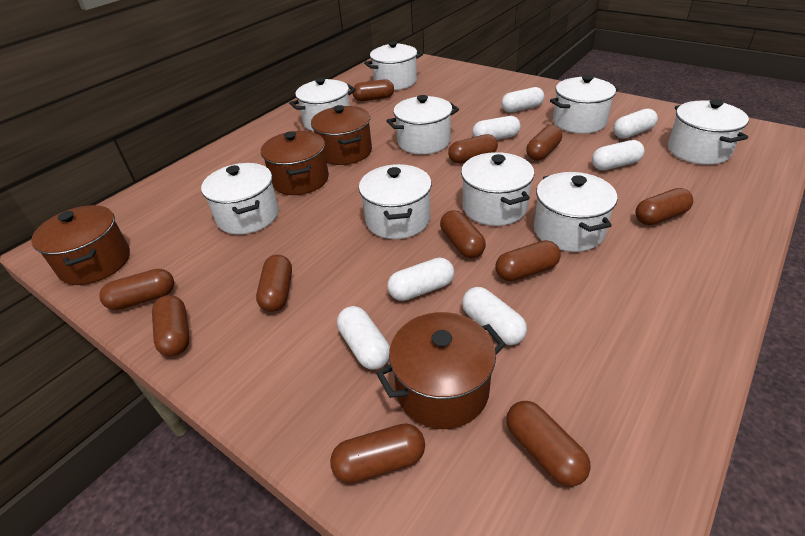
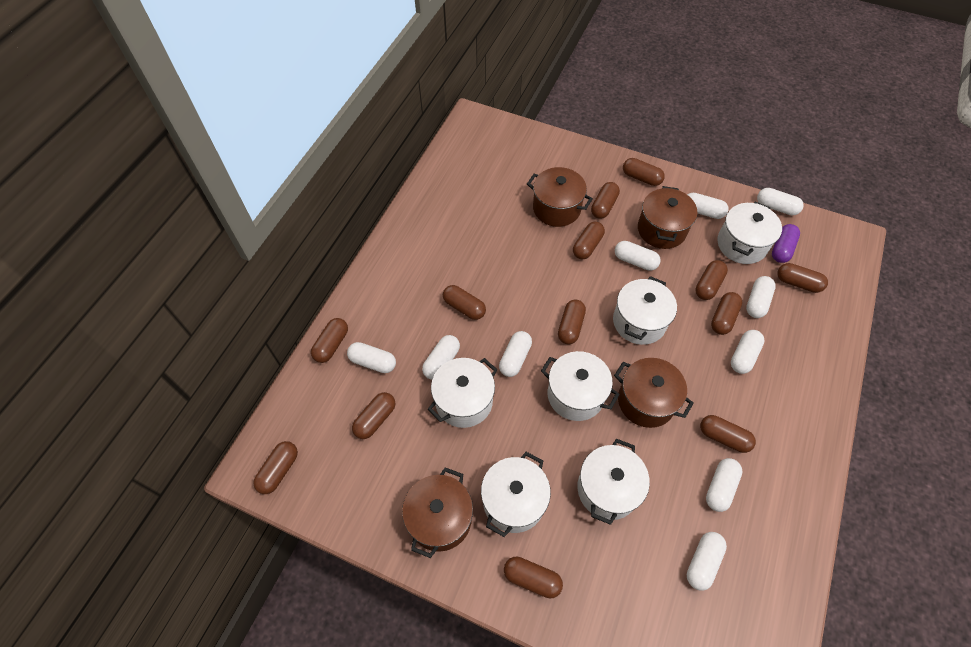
brown capsule: [99,269,174,310] [152,295,190,356] [256,255,292,312] [330,423,425,483] [352,79,394,101] [440,210,486,258] [448,134,498,164] [496,240,561,281] [507,401,591,486] [526,125,562,161] [635,188,693,225] = 11 -> [253,441,298,494] [311,318,348,363] [352,392,395,439] [443,285,486,320] [504,557,563,599] [558,299,586,344] [573,222,605,259] [591,182,620,219] [623,158,665,186] [695,260,728,300] [700,415,756,453] [711,292,742,335] [777,263,828,293] = 13
purple capsule: none = 0 -> [772,224,800,263] = 1
white capsule: [337,306,390,370] [387,257,454,301] [462,287,527,345] [472,116,521,140] [502,87,544,112] [592,140,645,170] [613,109,658,139] = 7 -> [347,342,396,373] [422,335,460,380] [499,331,532,377] [615,241,661,271] [687,193,729,219] [687,532,727,591] [706,458,743,512] [731,330,765,374] [746,276,776,318] [757,188,804,215] = 10
white pot: [201,163,279,234] [289,78,356,131] [359,164,432,239] [364,41,423,90] [386,95,459,154] [461,152,534,226] [534,172,618,252] [550,75,618,133] [668,99,749,165] = 9 -> [428,358,497,428] [481,452,551,537] [541,351,620,421] [577,439,650,525] [613,276,677,345] [717,201,782,264] = 6

